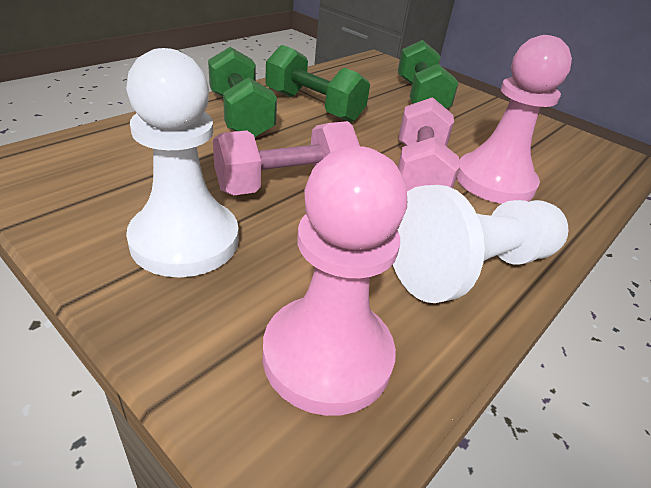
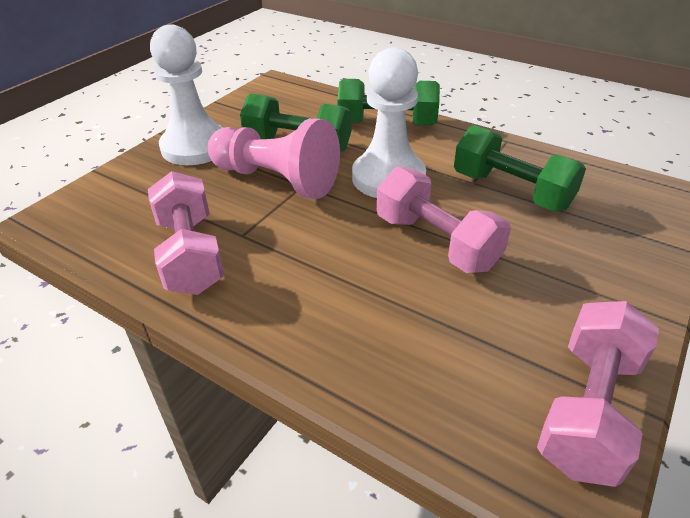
pink dumbbell: [213,121,360,195] [398,97,460,191] = 2 -> [148,171,224,295] [377,167,511,273] [537,301,659,487] = 3
pink pawn: [263,146,407,416] [457,35,572,204] = 2 -> [207,118,340,199] = 1

